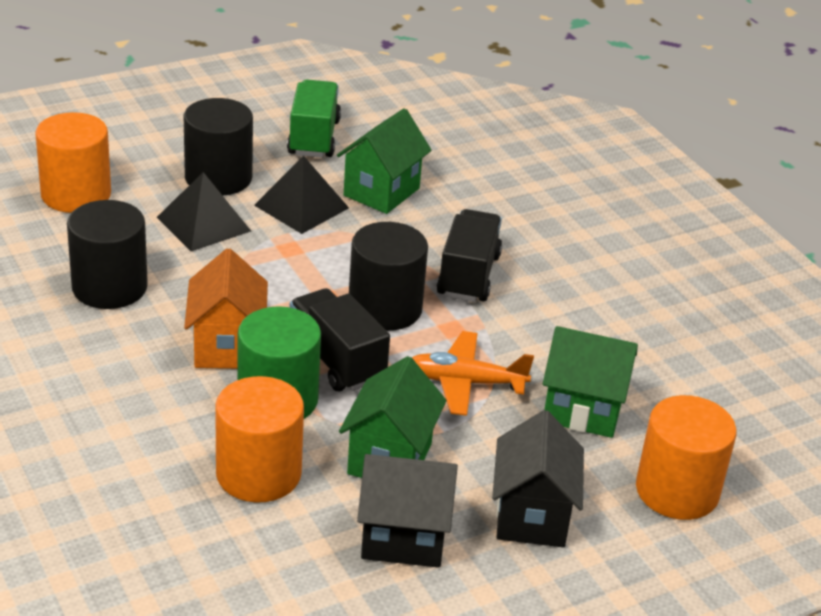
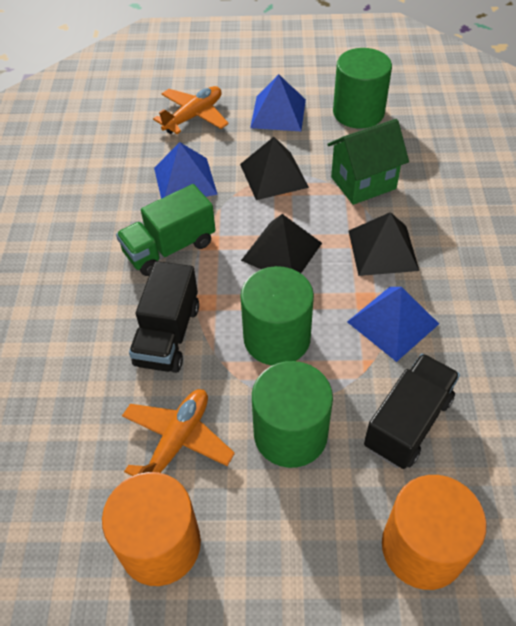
black cylinder: [67,200,148,309] [183,98,253,196] [349,222,428,331] = 3 -> none = 0
black house: [357,454,458,568] [492,410,584,547] = 2 -> none = 0
black pyramid: [157,172,251,251] [254,155,349,234] = 2 -> [240,137,309,200] [241,214,322,273] [349,212,419,276] = 3
blue pyramid: none = 0 -> [154,142,218,199] [250,74,306,131] [347,287,439,362] = 3
green cylinder: [237,306,321,419] = 1 -> [241,266,314,365] [252,361,333,468] [333,48,392,129] = 3
green house: [337,108,432,214] [339,356,447,478] [543,326,638,438] = 3 -> [327,119,409,205] = 1
orange cylinder: [35,112,111,213] [215,376,304,503] [636,395,737,520] = 3 -> [102,472,201,586] [382,475,487,590] = 2
orange house: [184,249,268,369] = 1 -> none = 0
orange plane: [412,331,534,416] = 1 -> [122,389,235,476] [153,86,229,134] = 2

